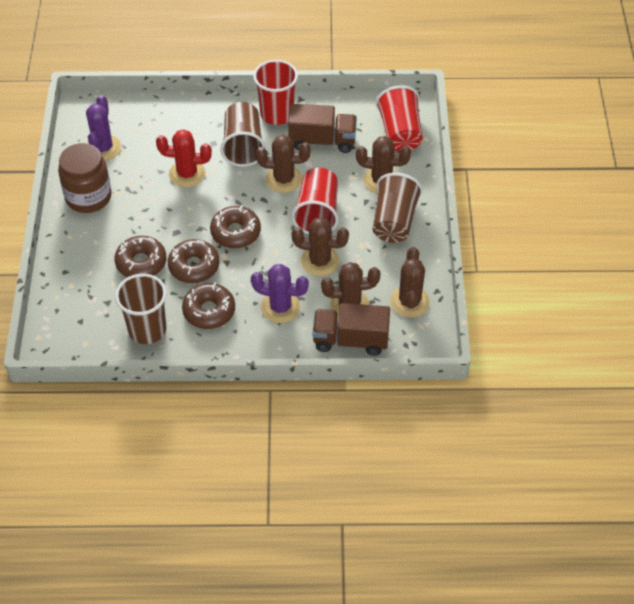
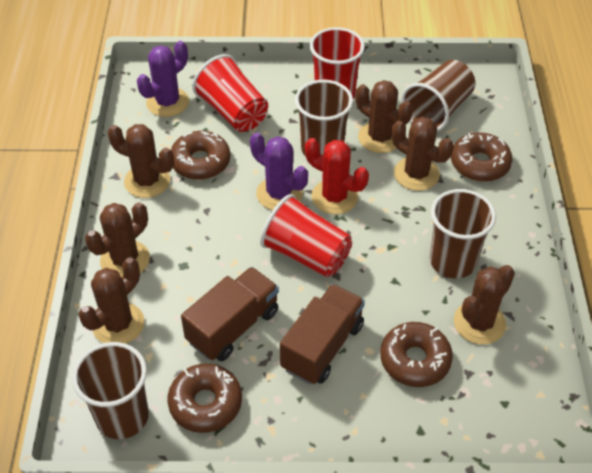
brown cactus: [256,135,311,193] [291,217,349,276] [321,262,380,318] [356,136,411,194] [390,247,430,318] = 5 -> [79,257,145,344] [85,202,150,278] [108,124,174,198] [356,80,413,153] [392,117,454,191] [454,265,515,345] = 6
brown cup: [115,274,167,344] [220,102,266,167] [373,173,423,243] = 3 -> [72,342,149,439] [295,80,353,157] [401,60,475,131] [430,189,496,278] = 4
brown jar: [58,143,112,213] = 1 -> none = 0

